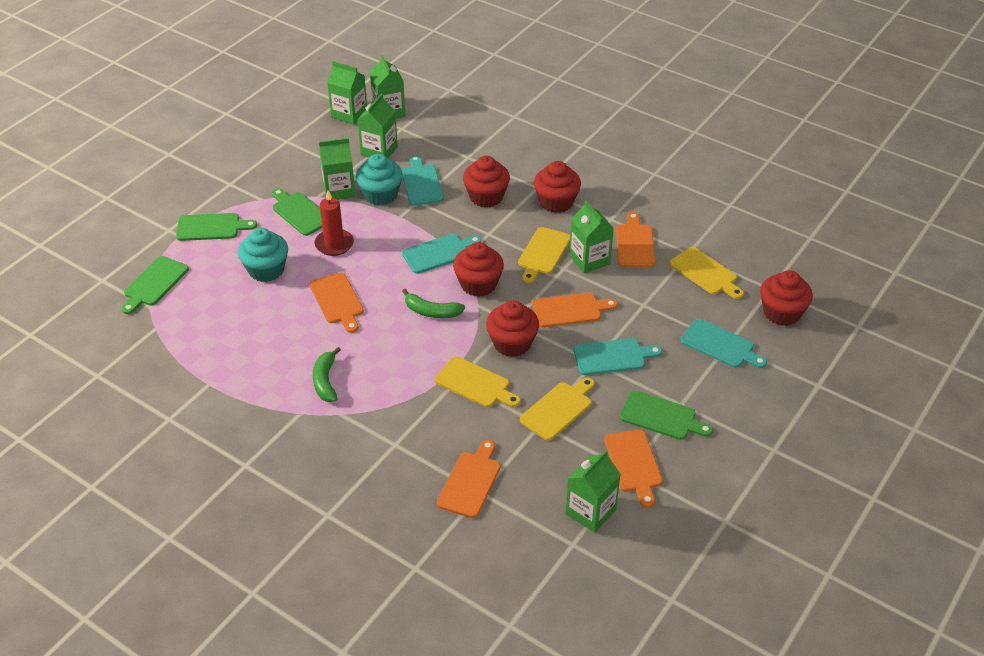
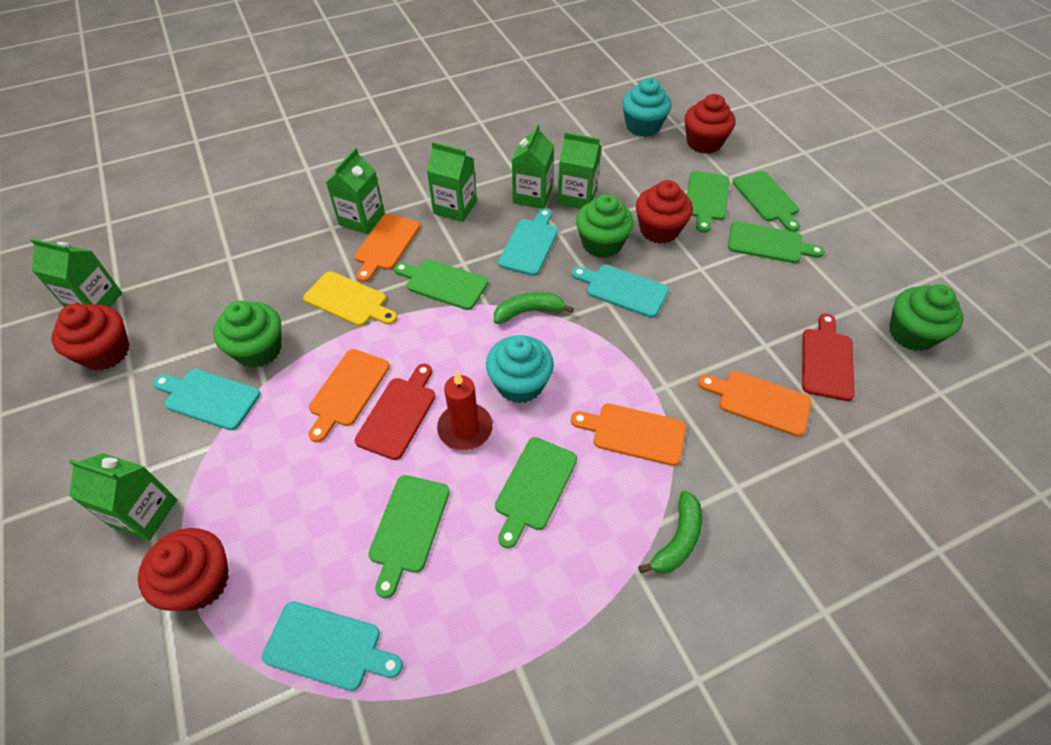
green cupcake: none = 0 -> [213,301,281,368] [576,194,634,258] [889,284,964,351] = 3
green cutting board: [122,256,189,314] [176,213,257,241] [272,188,322,236] [619,390,713,440] = 4 -> [368,475,450,598] [394,259,488,310] [495,437,577,548] [687,171,729,233] [728,221,825,263] [733,171,800,232] = 6
orange cutting board: [309,273,364,333] [437,440,501,518] [532,292,618,327] [604,429,663,508] [616,212,655,267] = 5 -> [308,349,390,442] [355,214,420,282] [571,403,686,466] [698,371,812,437] = 4
red cupcake: [453,242,504,297] [463,156,510,208] [486,301,539,357] [534,161,581,213] [760,270,813,326] = 5 -> [51,303,130,371] [138,528,229,611] [636,180,693,243] [685,94,736,154] = 4
red cutting board: none = 0 -> [355,364,436,460] [802,313,855,401] = 2
yellow cutting board: [435,357,521,407] [518,227,570,283] [520,377,595,441] [670,247,744,299] = 4 -> [303,271,397,326] = 1

